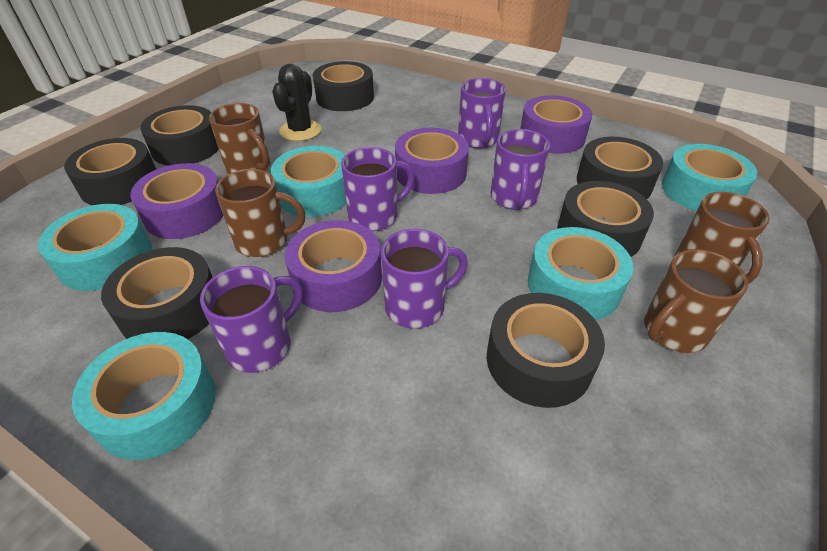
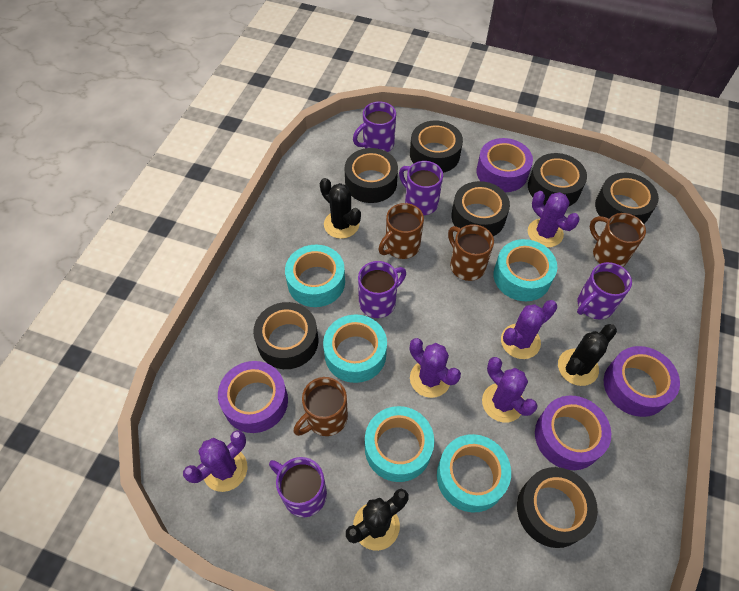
black cactus: [272,64,321,141] = 1 -> [320,178,361,239] [346,489,408,551] [558,324,617,386] = 3
purple cactus: none = 0 -> [183,430,247,492] [410,338,461,398] [482,357,537,423] [501,300,557,359] [528,191,580,247] = 5

